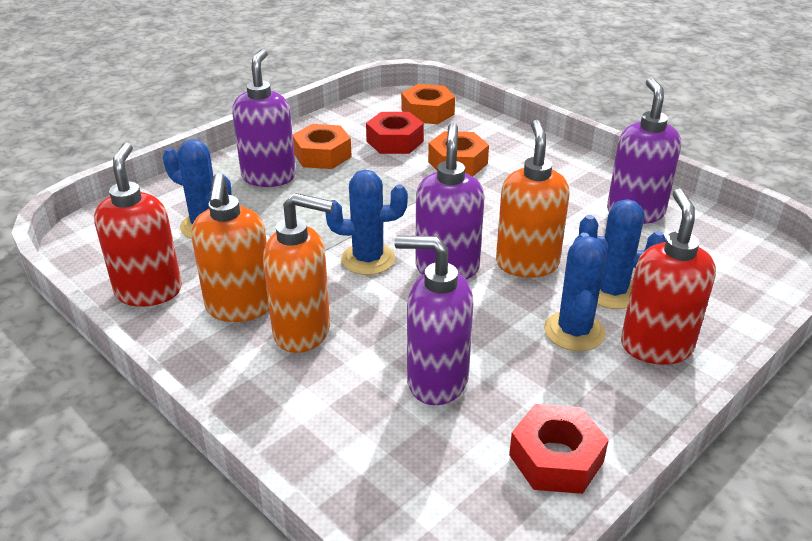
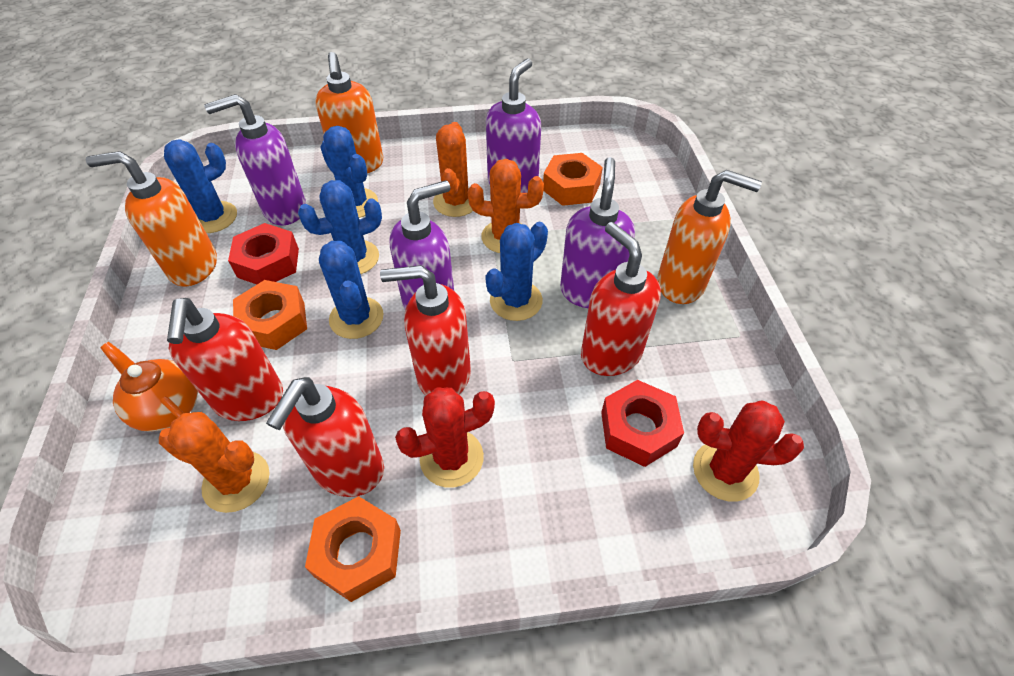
blue cactus: [163,139,232,239] [325,170,408,275] [544,233,607,351] [579,199,666,309] = 4 -> [164,140,237,233] [298,180,382,274] [319,241,384,339] [320,126,378,218] [485,222,548,321] = 5
orange cactus: none = 0 -> [159,412,270,513] [433,122,473,217] [468,159,544,253] = 3
orange teapot: none = 0 -> [100,342,198,432] = 1
red cactus: none = 0 -> [395,388,495,488] [693,400,804,502] = 2
red soap dispenser: [94,142,182,307] [621,188,716,365] = 2 -> [167,298,283,421] [266,377,384,497] [380,265,471,395] [581,222,661,376] = 4

